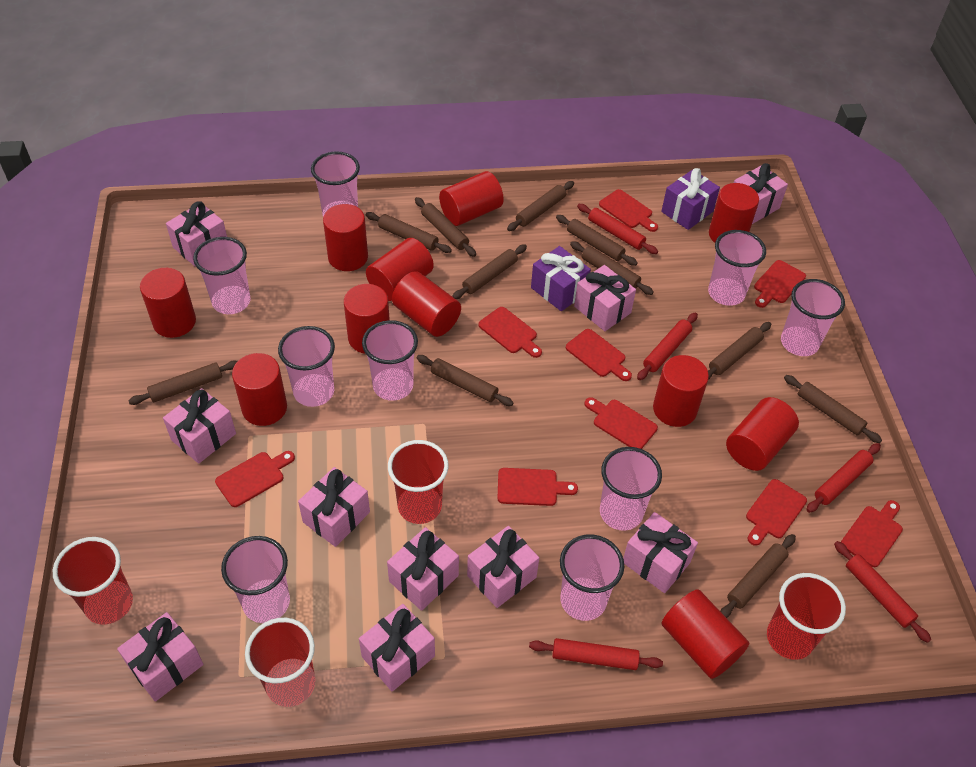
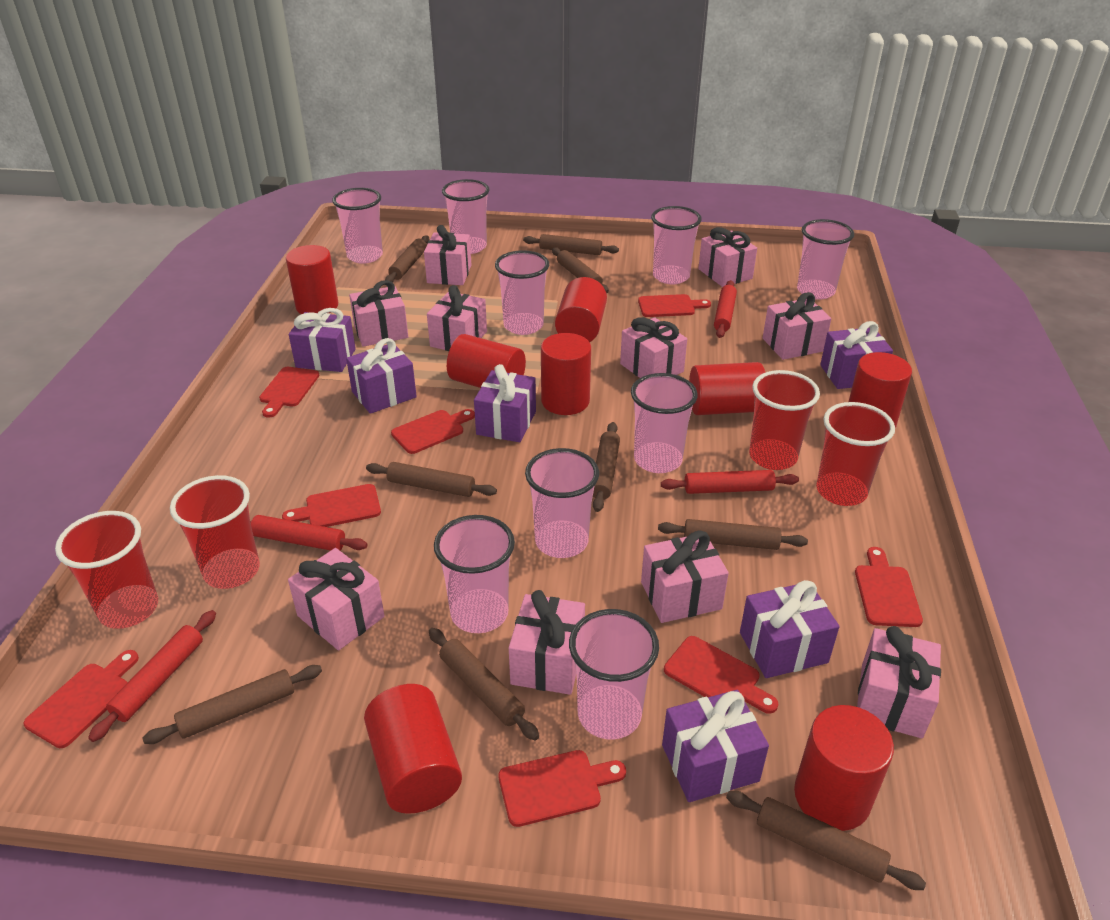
brown rolling pin: [128,360,238,405] [366,212,452,253] [415,197,476,257] [417,355,513,406] [452,244,527,299] [507,181,574,231] [556,215,638,266] [570,241,654,295] [708,322,771,380] [720,534,796,618] [784,375,882,443] = 11 -> [143,665,322,744] [366,462,497,497] [385,235,429,282] [429,628,539,740] [523,234,619,255] [552,247,609,293] [593,422,620,512] [658,519,808,550] [726,791,926,890] = 9
purple gift: [531,246,591,311] [661,168,720,230] = 2 -> [289,308,356,372] [346,338,417,414] [474,364,536,442] [662,690,769,802] [740,580,839,678] [820,321,893,389] = 6
red cutting board: [215,451,295,507] [478,307,542,358] [497,468,578,506] [566,329,632,381] [585,397,658,449] [599,189,658,232] [746,479,807,546] [754,260,806,308] [841,500,903,567] = 9 -> [23,650,139,748] [259,367,320,418] [282,484,381,527] [391,409,475,454] [498,750,626,827] [638,294,711,317] [664,636,778,714] [855,547,923,627] = 8
red cylinder: [140,268,196,338] [232,353,287,426] [323,204,368,271] [344,284,390,354] [366,238,434,301] [392,271,461,337] [439,171,504,226] [653,355,709,427] [662,589,749,679] [709,183,759,243] [726,397,799,471] = 11 -> [286,245,338,314] [364,684,462,814] [447,334,526,388] [541,333,591,415] [555,277,607,342] [689,362,765,415] [794,705,894,831] [849,352,912,429] = 8
red rolling pin: [529,638,663,670] [577,204,658,254] [637,312,698,380] [806,443,881,513] [834,541,931,643] = 5 -> [88,610,216,742] [250,515,368,551] [661,470,799,494] [714,280,737,338] = 4

